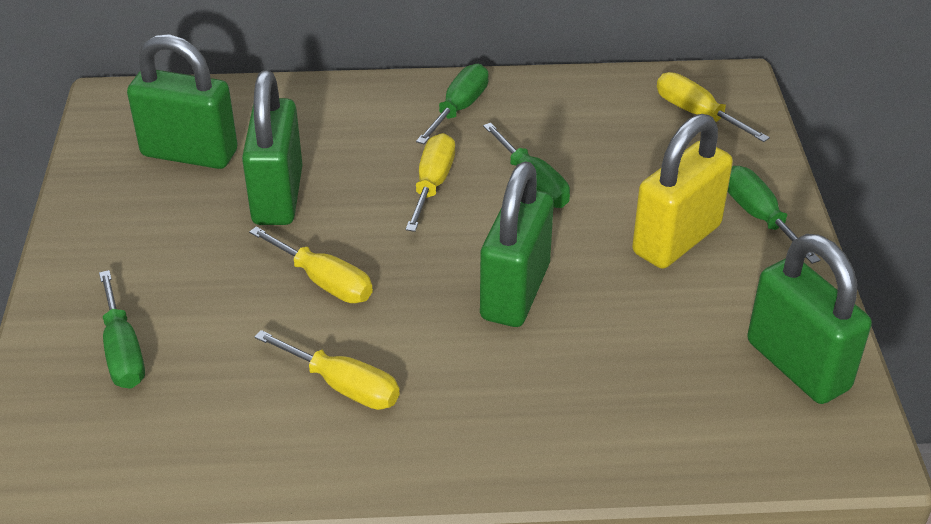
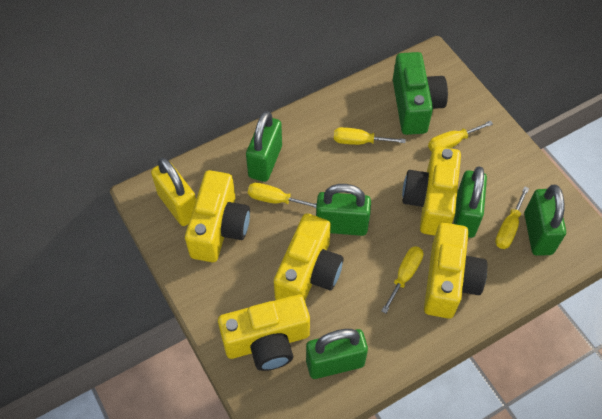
green camera: none = 0 -> [393,52,448,135] = 1
green padlock: [127,34,238,169] [242,71,303,225] [480,162,554,327] [747,234,872,404] = 4 -> [246,111,282,182] [306,329,368,379] [316,184,371,236] [454,167,487,238] [524,185,566,256] = 5
green screwdriver: [99,270,145,388] [416,64,488,144] [483,123,570,208] [728,166,821,264] = 4 -> none = 0
yellow camera: none = 0 -> [185,170,250,262] [218,294,310,371] [274,213,343,300] [402,147,461,236] [424,223,487,319] = 5
yellow screwdriver: [249,226,373,303] [255,330,400,410] [406,133,455,232] [657,72,770,142] = 4 -> [248,183,317,208] [334,127,406,145] [381,246,423,314] [428,121,493,151] [495,186,529,249] = 5

